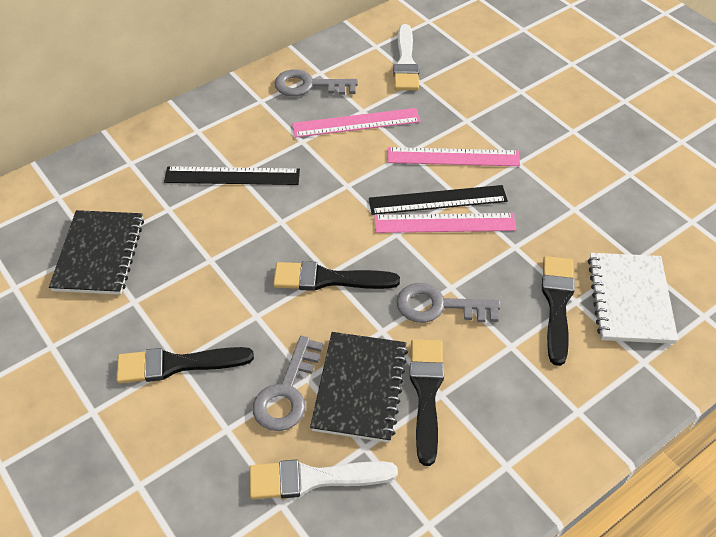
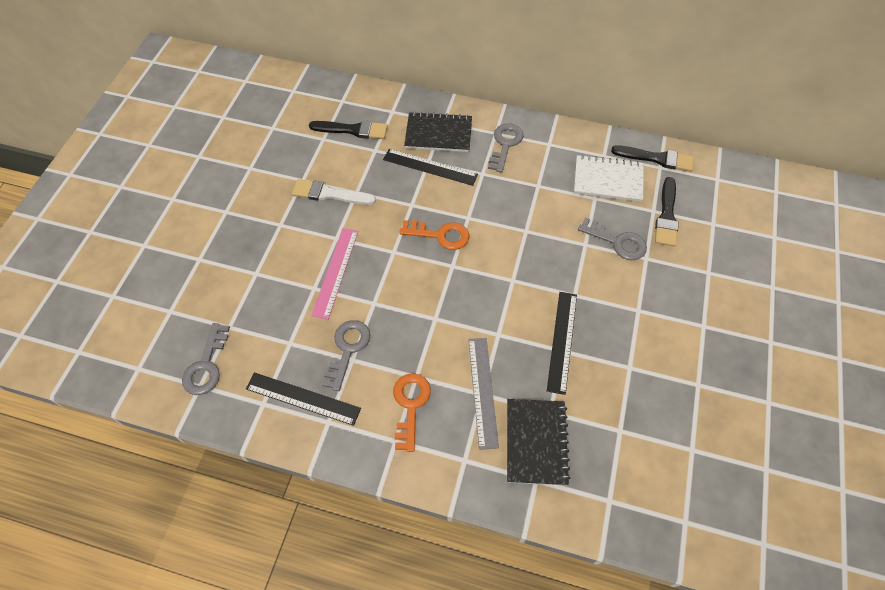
black brush: [116,347,254,383] [273,261,400,291] [410,339,444,466] [542,256,575,366] = 4 -> [309,120,388,139] [611,145,694,172] [655,177,679,247] = 3
black ruler: [164,166,300,185] [369,185,508,215] = 2 -> [246,372,361,426] [383,149,478,186] [547,292,577,395] = 3
grey key: [253,336,323,431] [275,69,358,96] [396,283,501,323] = 3 -> [182,323,230,395] [322,320,370,391] [488,123,524,173] [578,218,647,260] = 4
grey ruler: none = 0 -> [468,338,499,450] = 1
orange key: none = 0 -> [393,373,431,452] [399,220,469,250] = 2
pink ruler: [292,108,420,138] [374,213,516,233] [388,147,520,166] = 3 -> [311,228,358,320] = 1
white brush: [249,459,398,499] [394,24,419,90] = 2 -> [292,179,376,205] = 1

